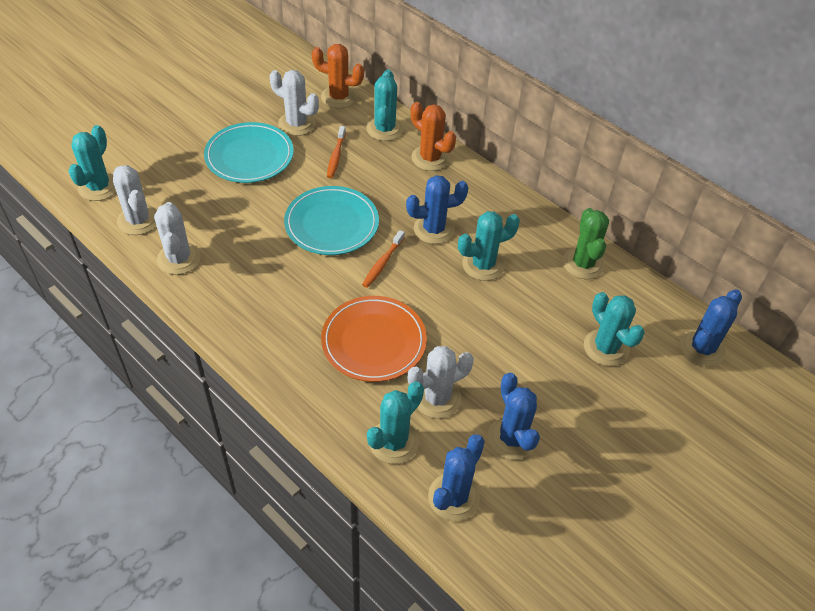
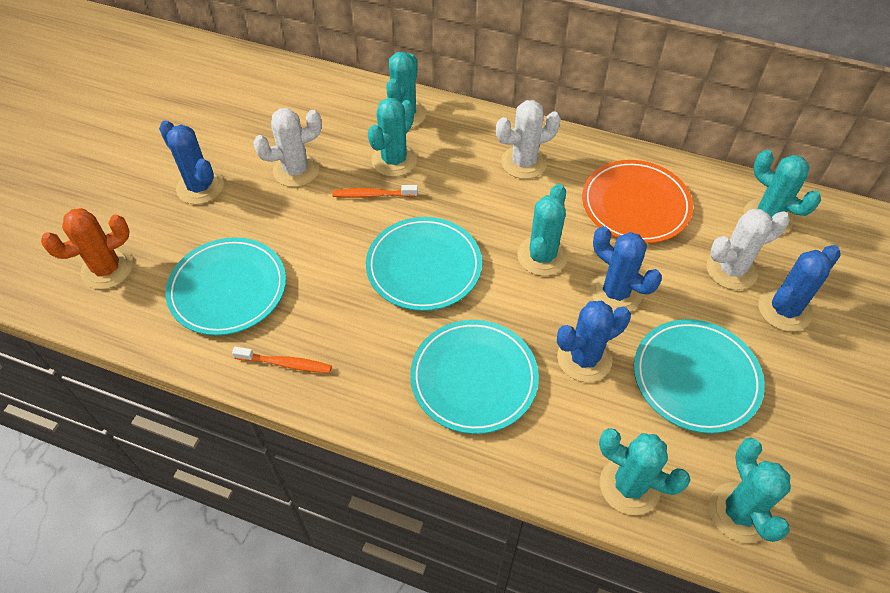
green cactus: [563,208,609,279] = 1 -> none = 0
orange cactus: [312,44,364,109] [411,102,456,171] = 2 -> [41,208,133,289] = 1
turquoise cactus: [68,125,116,201] [366,69,404,141] [367,382,424,464] [458,211,520,281] [584,292,645,366] = 5 -> [368,98,417,177] [386,52,426,129] [517,184,568,276] [599,428,691,515] [709,438,791,543] [744,150,821,234] = 6
turquoise plate: [204,122,294,183] [284,186,379,255] = 2 -> [165,237,286,335] [366,217,482,311] [410,320,539,434] [634,319,765,434] = 4
white cactus: [113,165,157,235] [154,202,201,275] [270,70,319,136] [408,346,474,418] = 4 -> [253,108,322,187] [496,100,561,179] [706,209,789,290] = 3

